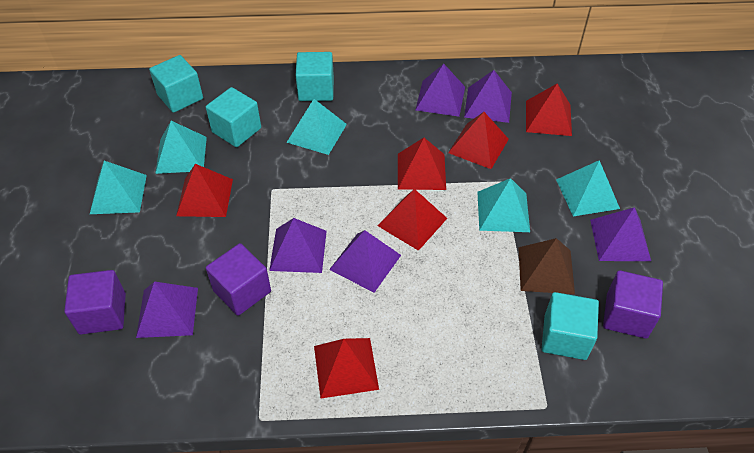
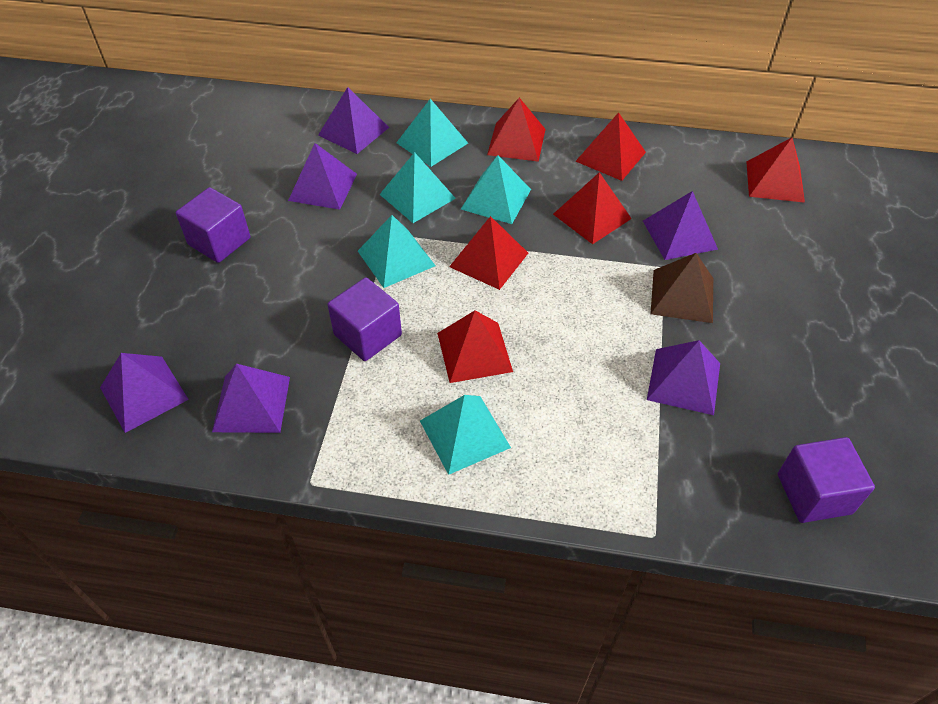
turquoise cube: [149,55,203,113] [206,87,261,147] [295,52,334,101] [542,292,599,360] = 4 -> none = 0

